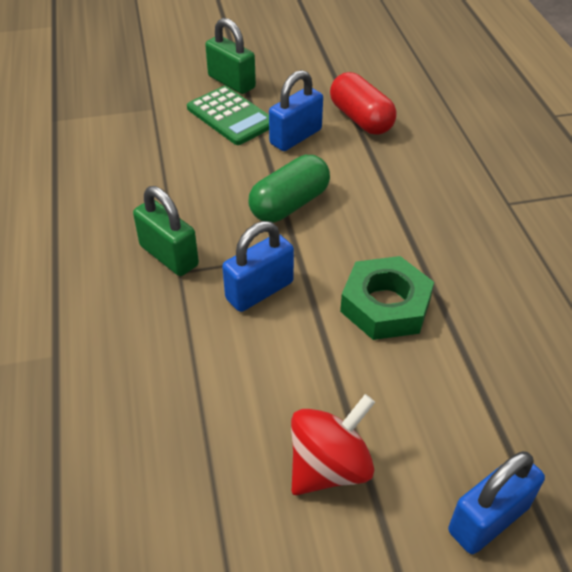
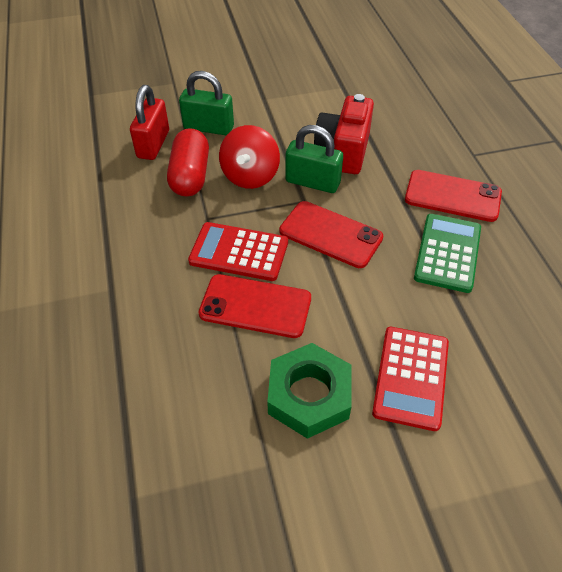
blue padlock: [222,221,294,312] [269,70,323,151] [448,451,545,554] = 3 -> none = 0
green capsule: [248,155,330,223] = 1 -> none = 0
red calculator: none = 0 -> [188,222,288,281] [372,327,449,431] = 2
red camera: none = 0 -> [314,94,374,174] = 1
red padlock: none = 0 -> [130,85,169,160] = 1
red phone: none = 0 -> [199,274,311,338] [279,201,383,268] [405,170,502,222] = 3

